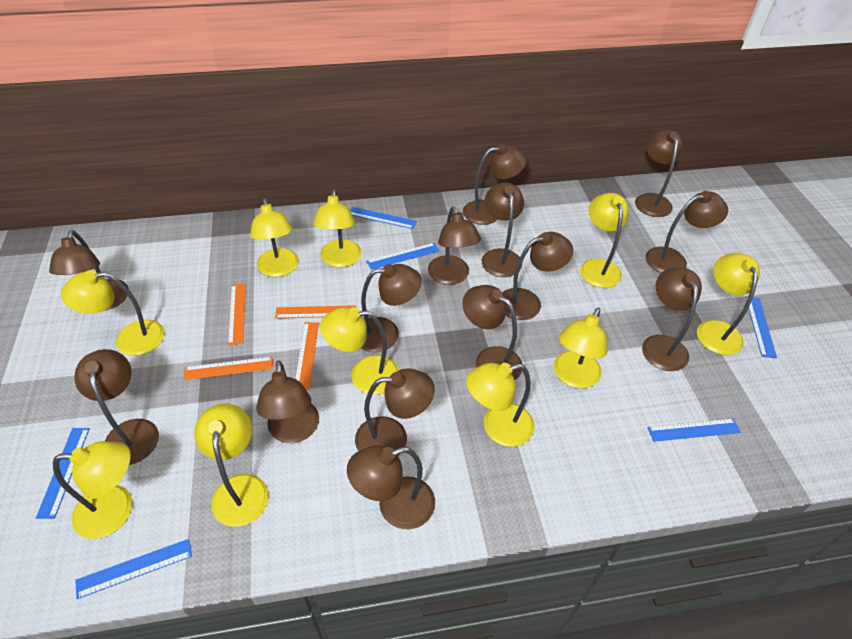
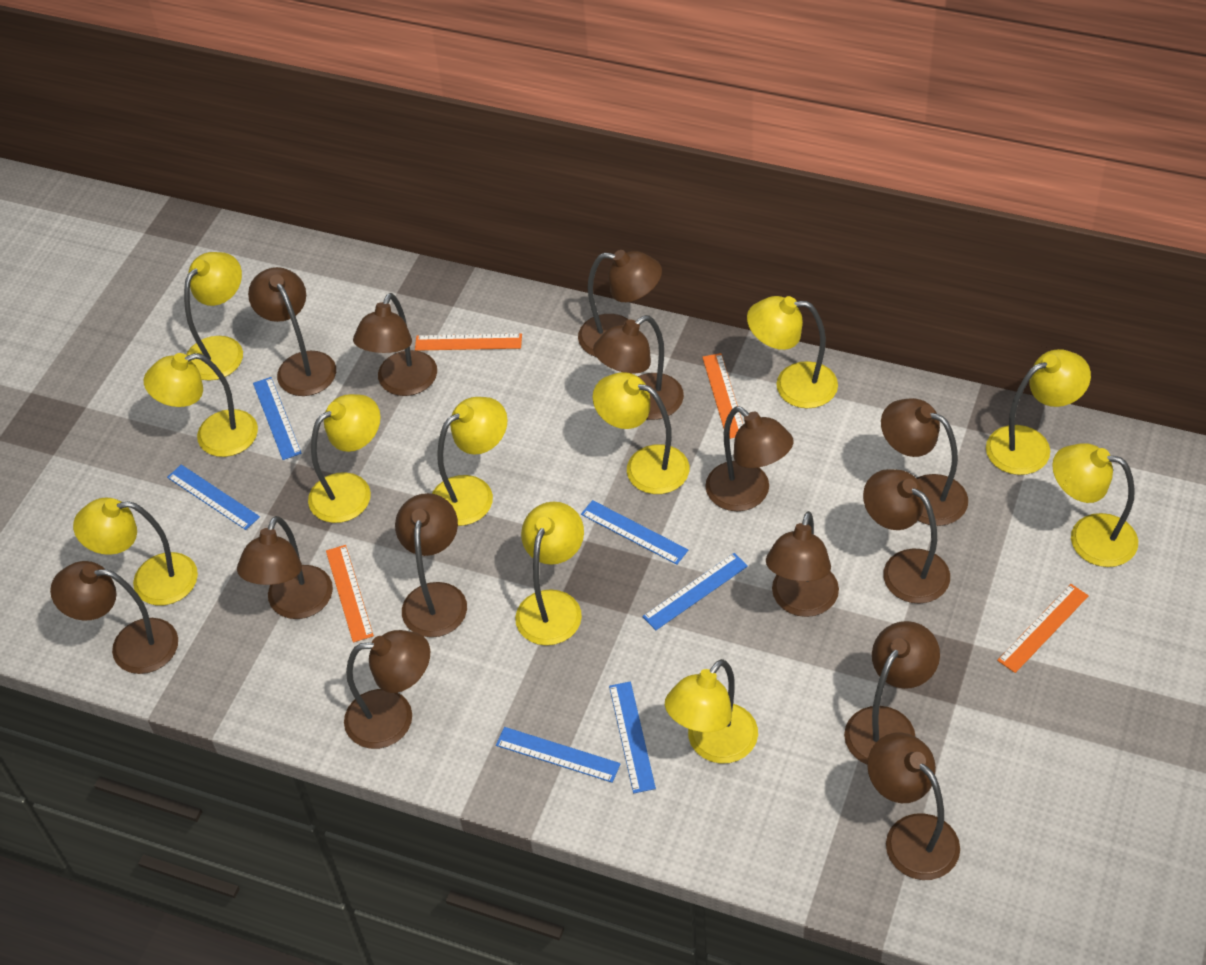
yellow lamp: [53,441,133,539] [61,270,165,356] [194,403,269,527] [250,198,299,277] [313,189,361,268] [320,307,399,395] [466,363,534,447] [554,307,607,389] [580,193,629,288] [697,253,760,355] = 10 -> [73,498,198,605] [144,353,258,457] [184,252,243,381] [308,394,380,523] [432,397,508,526] [515,502,584,646] [593,372,689,494] [665,659,758,764] [747,296,838,408] [986,349,1091,475] [1052,443,1138,567] = 11

